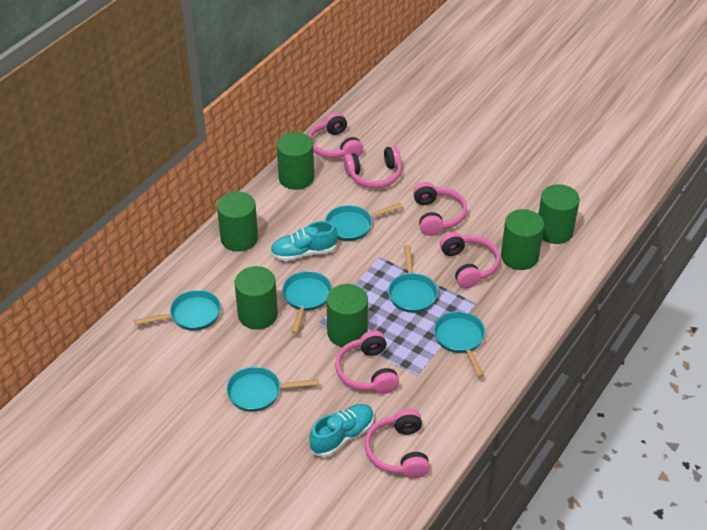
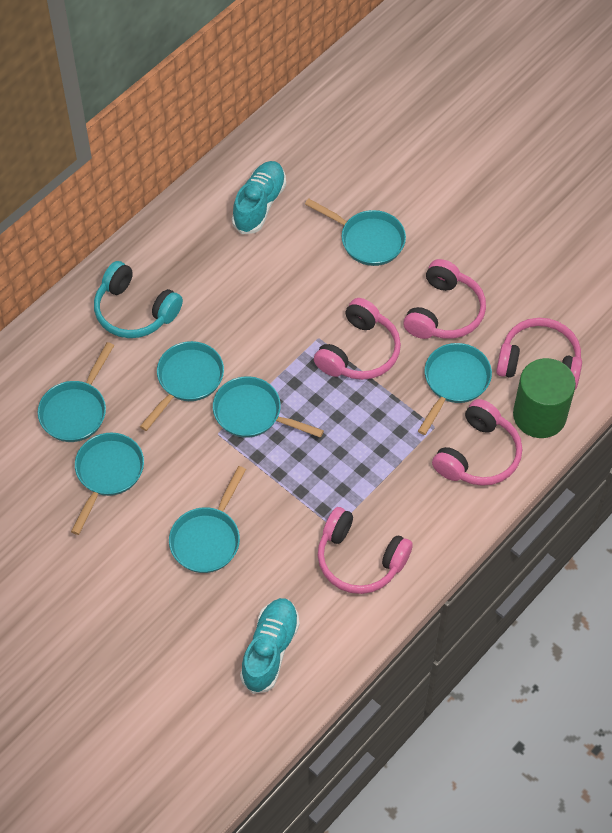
green cylinder: [217,192,258,252] [235,266,278,330] [277,132,314,190] [326,284,368,347] [501,209,544,270] [538,184,580,244] = 6 -> [513,358,576,438] = 1
pink headphones: [308,112,363,158] [335,330,399,394] [344,146,402,188] [365,409,430,478] [413,182,467,236] [440,232,500,288] = 6 -> [314,298,401,380] [317,507,413,594] [403,259,486,339] [432,399,522,486] [496,318,582,390] = 5
turquoise headphones: none = 0 -> [94,261,183,338] = 1
turquoise pan: [134,290,221,331] [226,367,319,412] [282,271,332,334] [325,203,402,241] [388,245,438,313] [434,311,485,377] = 6 -> [38,342,114,442] [71,433,144,535] [140,341,224,431] [169,466,246,573] [213,376,324,438] [305,198,406,266] [418,343,492,435] = 7

